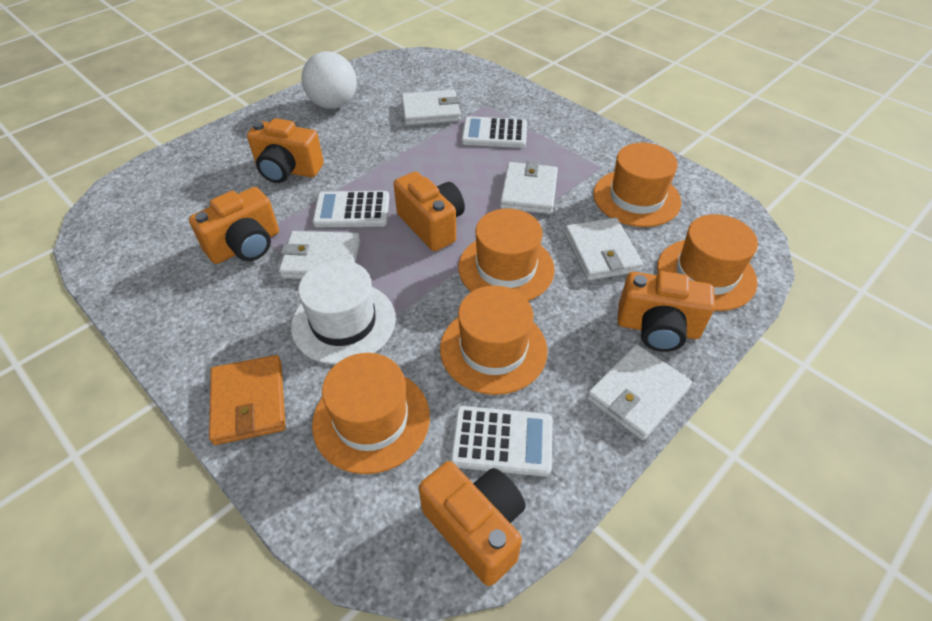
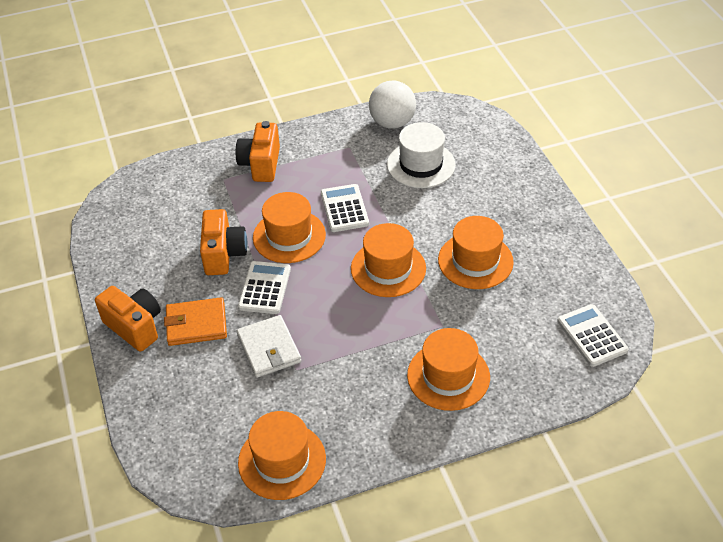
orange camera: [189,187,279,264] [247,118,324,183] [394,172,465,251] [419,461,526,586] [617,271,715,352] = 5 -> [95,286,161,352] [200,209,247,275] [236,121,280,182] = 3
white wallet: [279,231,360,279] [401,90,461,125] [500,161,558,214] [565,218,643,280] [587,344,692,441] = 5 -> [237,315,301,378] = 1

